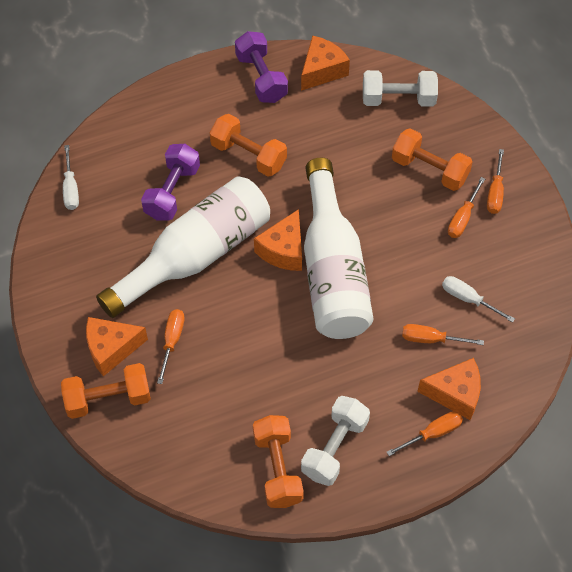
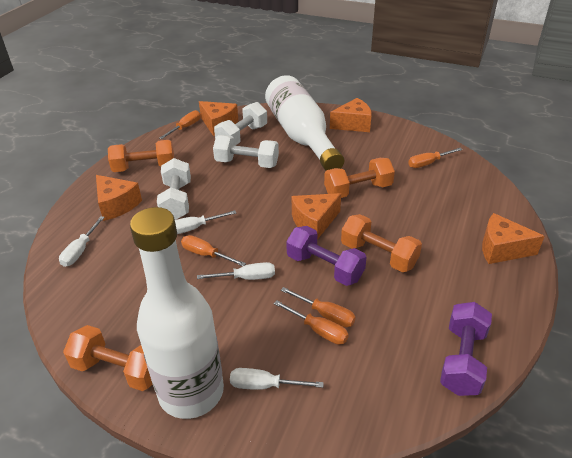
orange cheese: [86,317,148,376] [254,209,302,271] [301,35,350,91] [417,358,481,420] = 4 -> [96,175,142,221] [199,101,238,136] [292,193,341,240] [330,98,372,132] [482,213,545,264] = 5
white dumbbell: [301,396,370,486] [363,70,438,107] = 2 -> [157,158,191,220] [213,135,279,168] [214,102,267,146] = 3
white screwdriver: [63,145,79,210] [442,276,515,323] = 2 -> [59,216,105,267] [175,210,236,234] [197,262,275,280] [230,368,324,390] = 4

